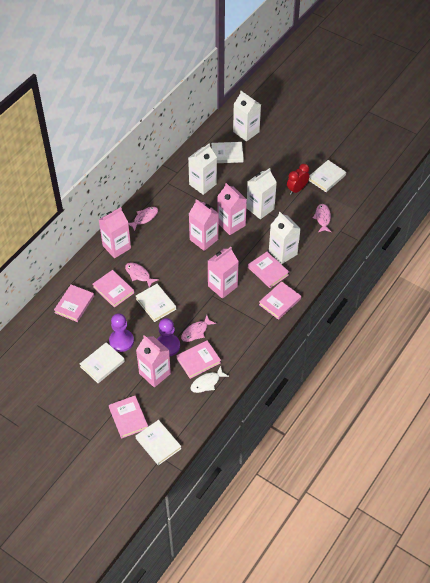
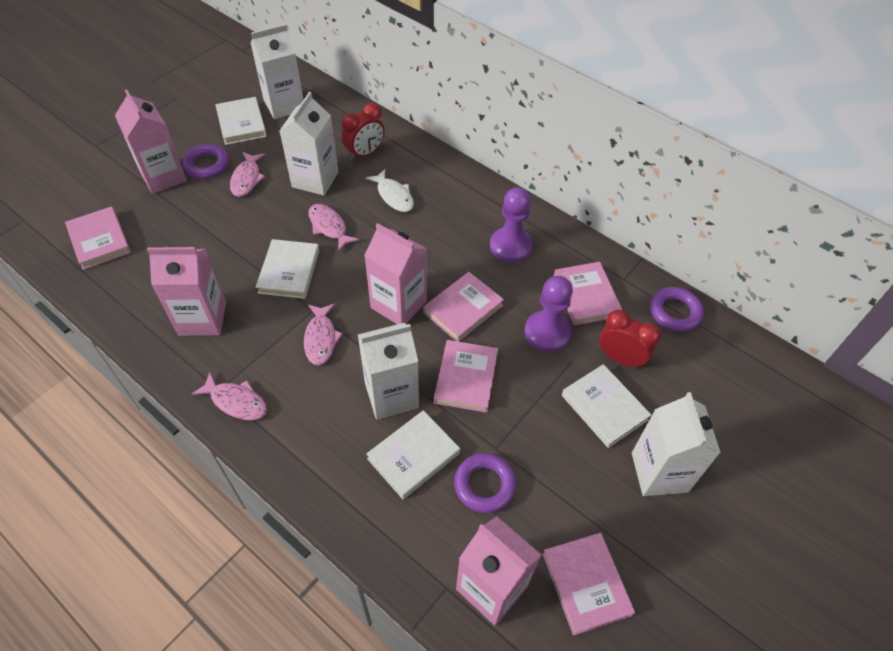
pink book: [54,284,94,322] [93,270,134,308] [109,396,148,438] [176,340,221,379] [248,252,289,288] [259,281,301,320] = 6 -> [65,206,131,270] [423,272,504,342] [434,340,498,413] [543,533,635,636] [554,262,622,326] = 5
pink carton: [99,207,131,258] [136,335,171,388] [189,199,219,251] [208,247,239,299] [217,183,247,235] = 5 -> [115,89,187,194] [147,247,226,336] [364,223,427,324] [456,516,541,626] = 4
purple ring: none = 0 -> [182,144,229,179] [454,453,516,513] [651,287,704,332] = 3
red clock: [287,164,310,195] = 1 -> [341,103,385,161] [599,309,661,368] = 2
white book: [80,342,125,383] [136,284,176,322] [136,420,181,465] [212,142,244,163] [308,160,346,192] = 5 -> [215,97,267,145] [256,239,319,299] [366,410,460,499] [562,364,651,448] = 4

